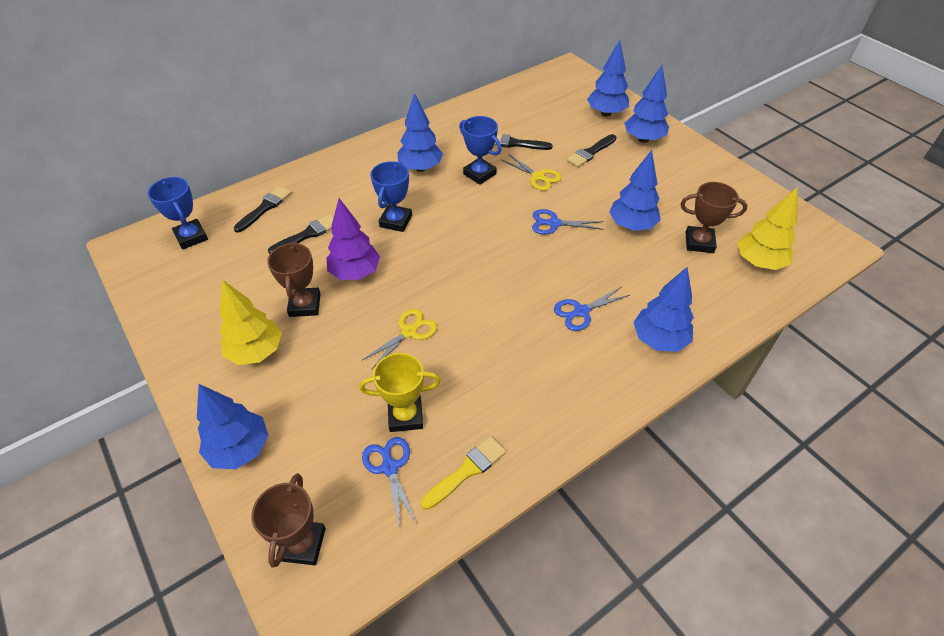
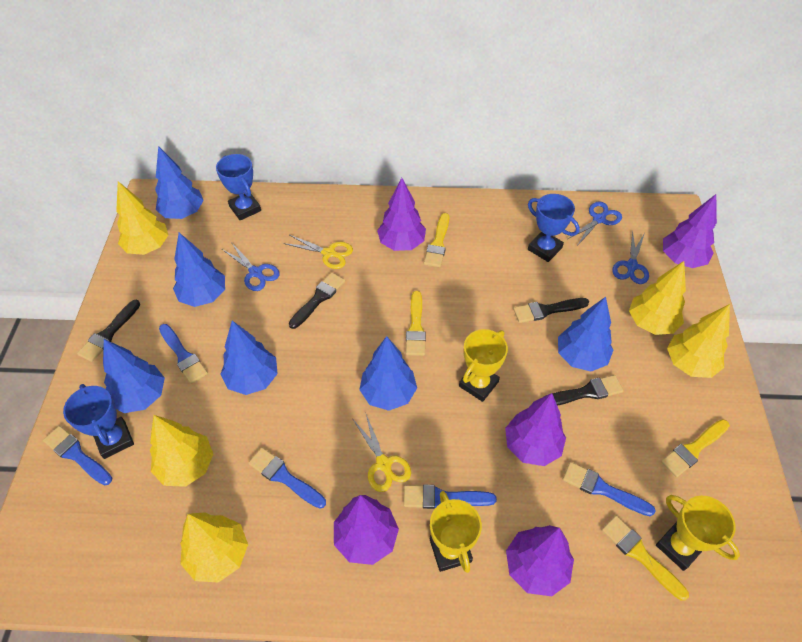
blue brush: none = 0 -> [43,426,112,485] [159,324,208,384] [248,448,326,509] [404,485,497,509] [563,462,656,516] = 5
brown trophy: [251,473,326,568] [267,241,321,317] [681,182,747,253] = 3 -> none = 0
purple tree: [327,198,380,280] = 1 -> [334,495,399,565] [377,178,426,251] [505,393,566,466] [506,525,574,596] [663,194,717,268] = 5
yellow brush: [421,436,506,510] = 1 -> [406,291,426,356] [424,213,449,267] [602,516,689,601] [661,419,730,477] = 4
yellow tree: [219,280,282,365] [738,187,798,270] = 2 -> [116,181,168,255] [150,415,213,487] [180,512,248,583] [629,261,686,335] [667,304,730,378] = 5
yellow trophy: [359,353,441,432] = 1 -> [430,491,482,573] [459,329,508,402] [656,495,740,571] = 3

